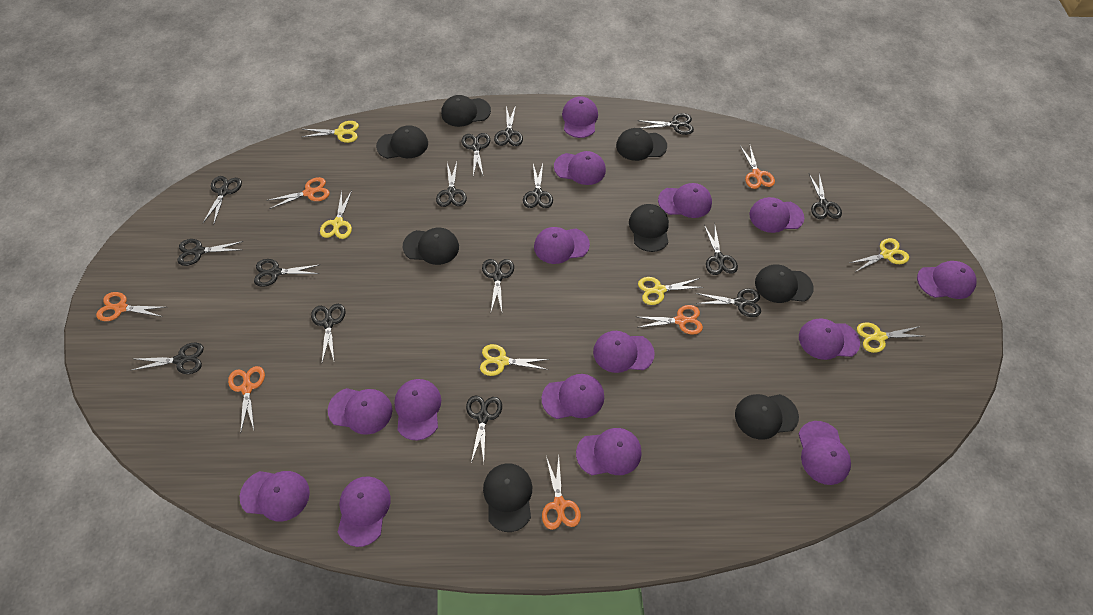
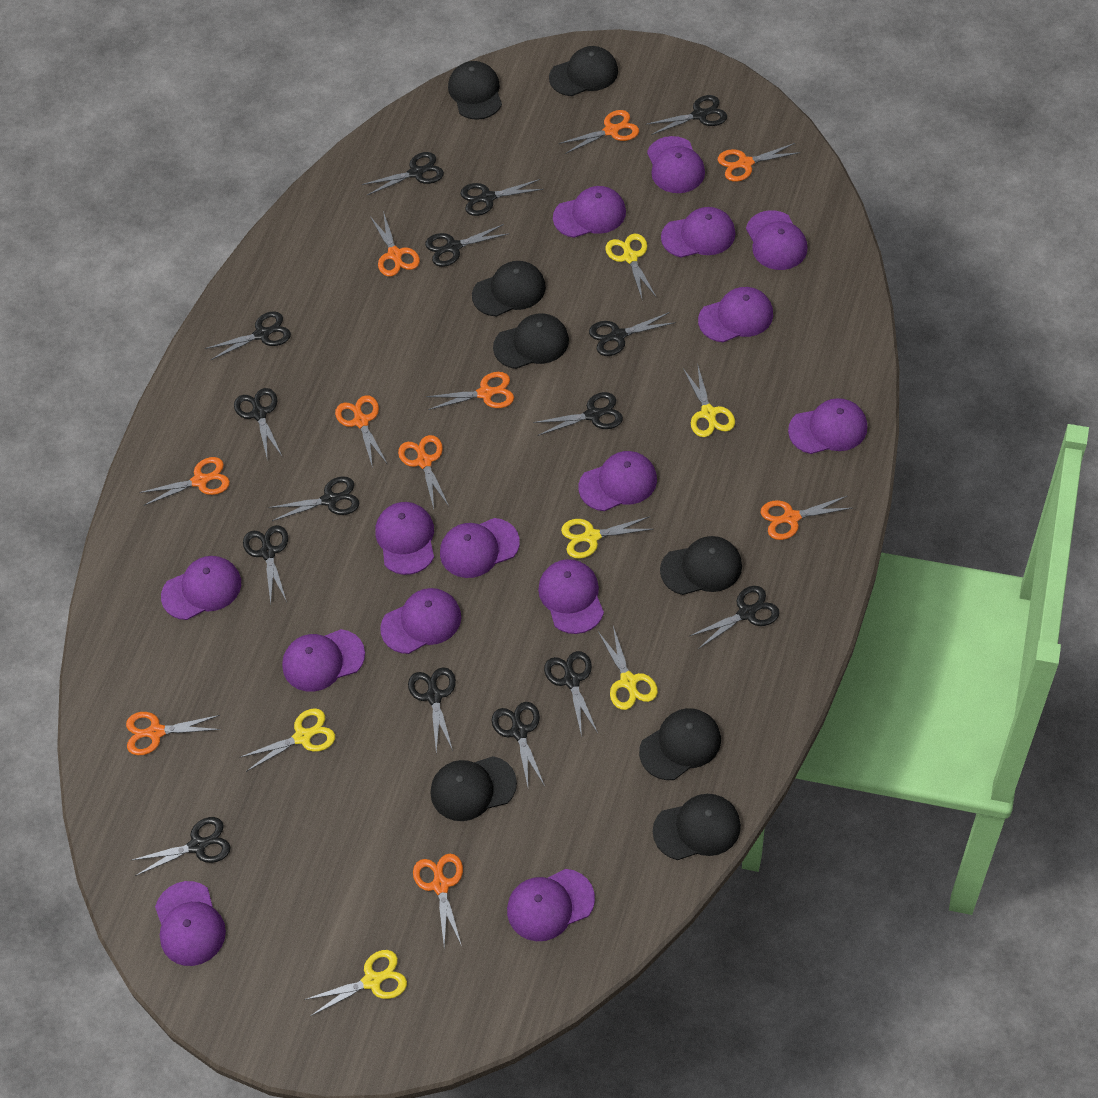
orange scissors: [96,292,165,321] [228,366,265,431] [267,177,330,209] [542,456,581,530] [637,305,703,335] [740,146,775,189] = 6 -> [126,712,221,755] [139,457,230,506] [335,395,388,468] [370,211,420,276] [398,435,449,509] [413,854,463,947] [426,372,514,410] [559,110,639,154] [718,143,801,182] [760,496,852,540] = 10

